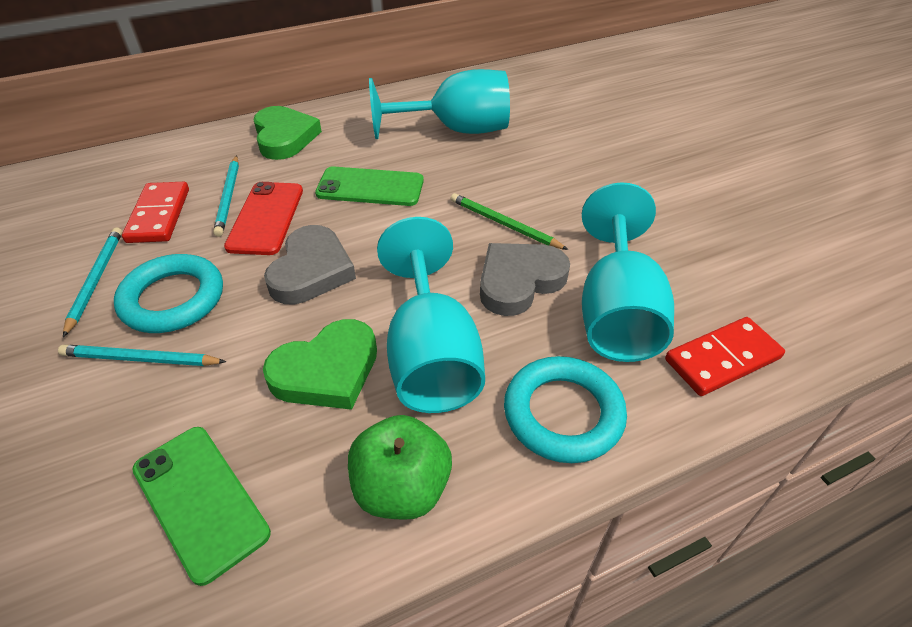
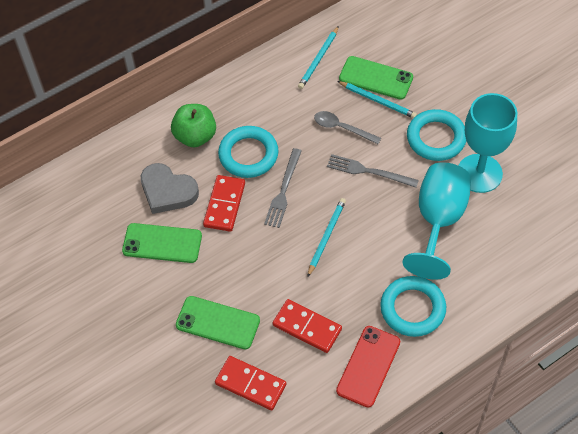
green heart: [253,106,322,160] [263,319,377,410] = 2 -> none = 0
green pencil: [451,193,568,250] = 1 -> none = 0
green phone: [132,427,271,586] [315,166,424,206] = 2 -> [122,223,202,263] [176,296,260,350] [339,56,413,100] = 3
grey fork: none = 0 -> [264,148,302,228] [327,154,419,188] = 2
grey heart: [264,225,356,305] [480,243,570,316] = 2 -> [141,163,199,214] = 1
grey spoon: none = 0 -> [314,111,381,144] = 1
red domino: [122,182,189,243] [665,317,785,396] = 2 -> [203,175,245,232] [215,356,286,410] [273,299,342,353] = 3
turquoise goblet: [369,69,510,139] [377,217,485,413] [582,182,674,362] = 3 -> [402,162,471,279] [458,93,517,193] = 2
turquoise ring: [114,254,223,333] [504,356,627,463] = 2 -> [218,126,278,178] [380,276,446,337] [407,109,466,161] = 3

